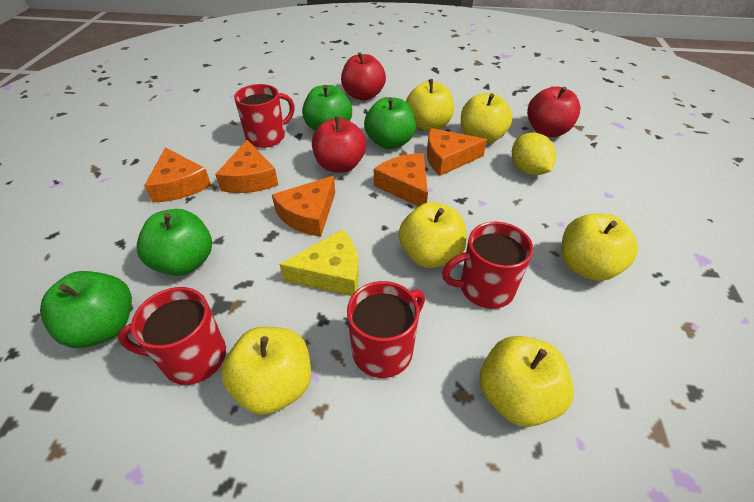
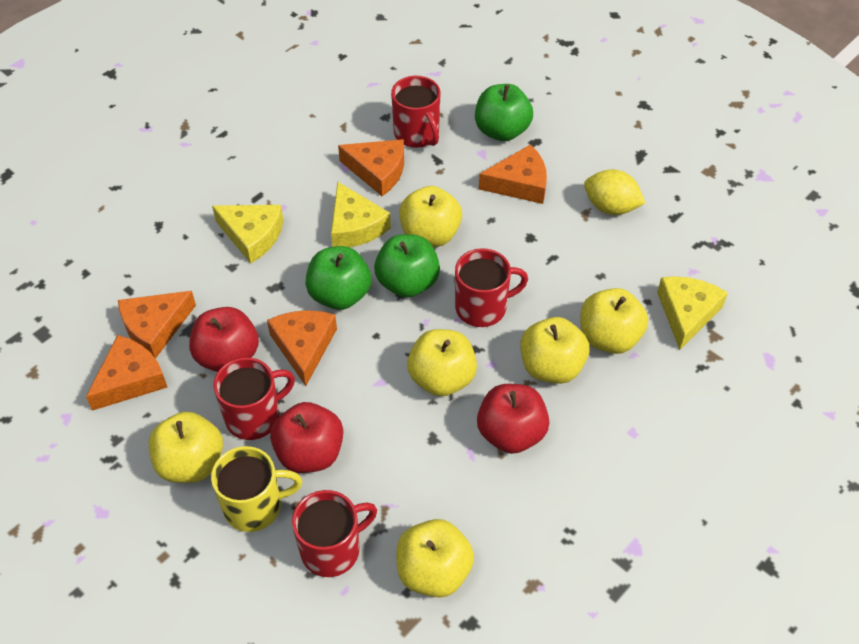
green apple: [40,271,132,348] [137,209,212,276] [302,85,352,131] [364,97,416,149] = 4 -> [305,246,371,310] [374,234,440,298] [475,84,533,141] = 3
yellow cheese: [279,229,358,296] = 1 -> [212,205,283,264] [331,181,391,247] [657,276,728,350] = 3
yellow mug: none = 0 -> [211,446,302,532] = 1

